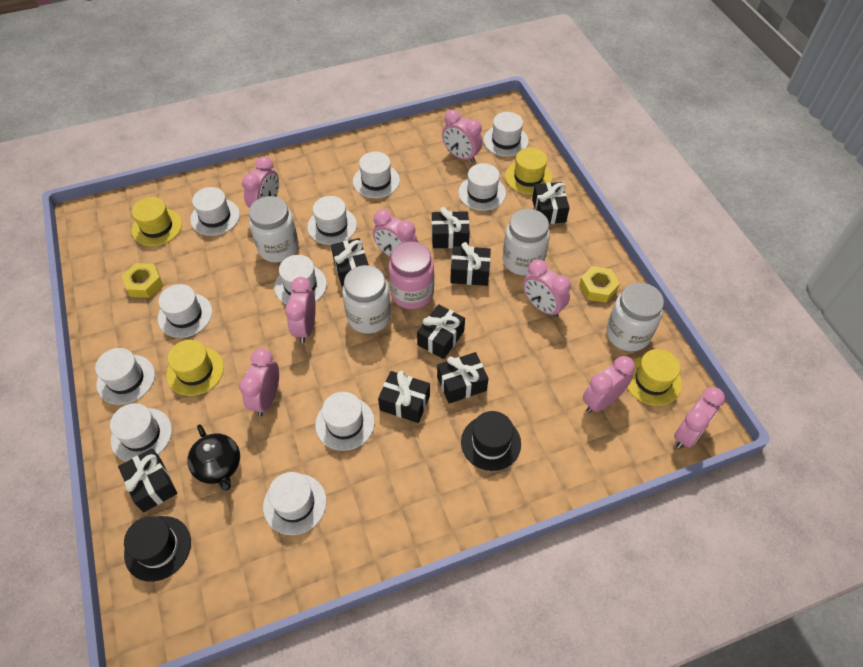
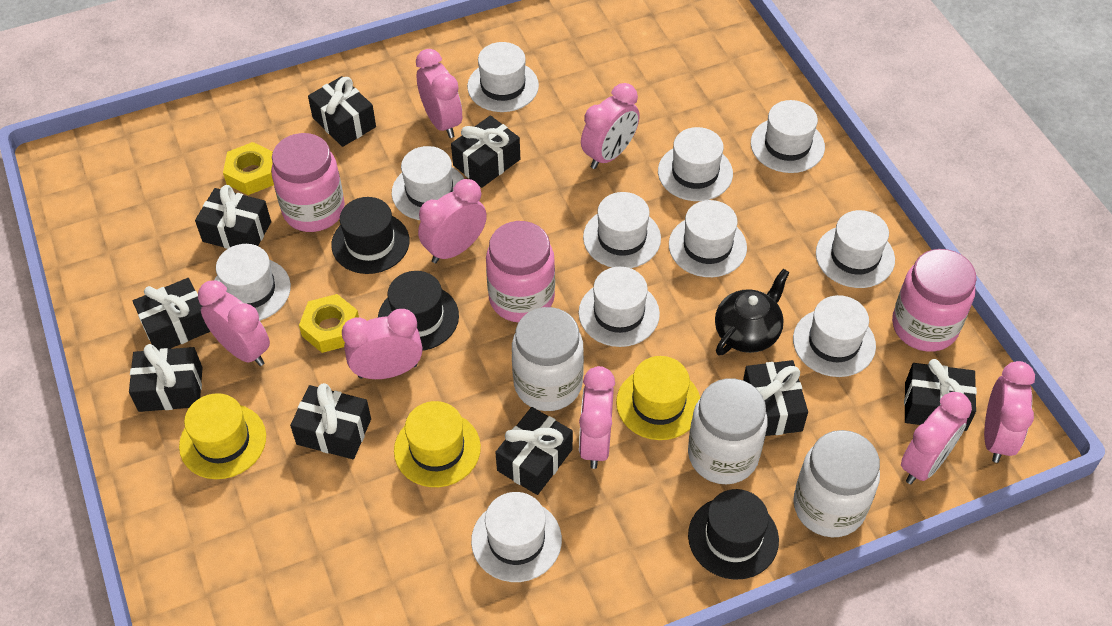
black gift: [118,448,177,512] [331,238,369,287] [378,371,430,423] [417,304,465,359] [432,207,470,248] [437,352,489,404] [450,242,491,286] [532,182,570,224] = 8 -> [129,344,203,412] [133,278,211,350] [195,185,271,249] [290,383,371,459] [308,76,376,147] [451,115,520,188] [495,407,573,495] [743,360,808,436] [904,359,977,431] = 9
black hat: [124,516,191,582] [461,411,521,471] = 2 -> [331,197,409,274] [378,271,459,351] [688,489,779,580] = 3
pink jar: [389,242,434,309] = 1 -> [271,133,345,232] [486,221,555,322] [892,249,977,352] = 3
white jar: [249,196,299,263] [342,265,391,334] [503,209,550,276] [606,283,664,352] = 4 -> [512,307,584,411] [688,378,768,484] [793,430,880,537] = 3
yellow hat: [132,197,182,246] [166,340,224,396] [505,148,552,194] [627,349,682,406] = 4 -> [179,393,266,479] [394,401,481,487] [616,356,700,440] = 3

